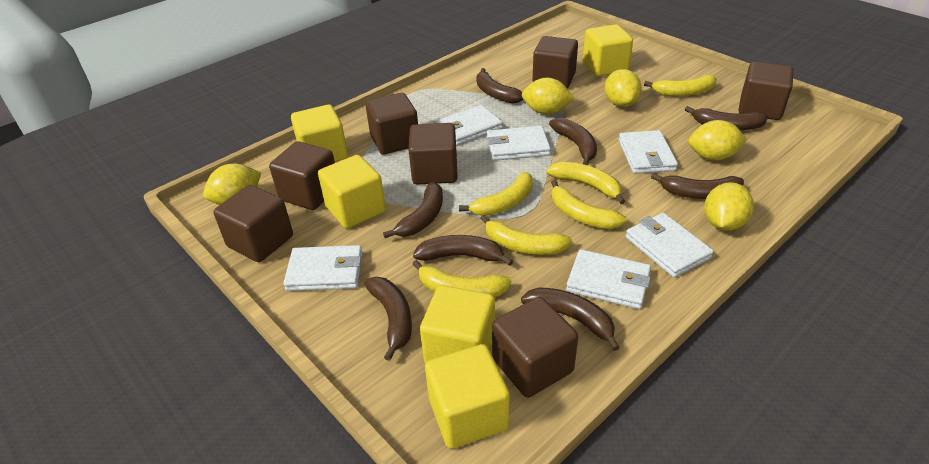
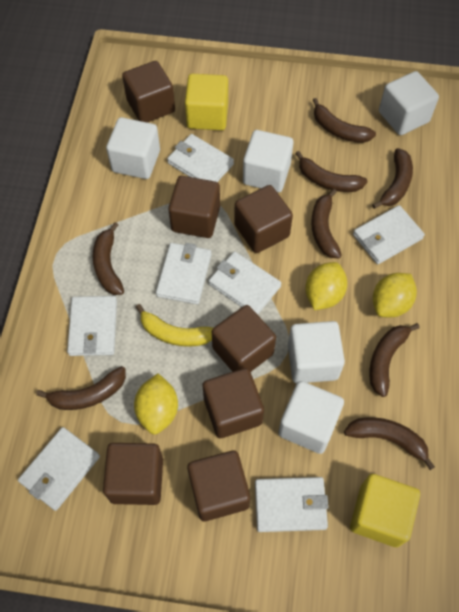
white cube: none = 0 -> [106,117,160,179] [243,130,293,192] [278,381,344,454] [288,321,345,383] [379,71,439,135] = 5
white wallet: [283,245,363,291] [436,105,503,146] [487,126,551,161] [566,249,651,309] [619,130,678,174] [626,213,714,278] = 6 -> [18,427,100,511] [67,296,117,356] [156,243,211,304] [167,134,234,182] [209,251,281,315] [255,477,329,532] [353,205,425,264] = 7
yellow banana: [412,260,511,297] [459,172,533,216] [480,215,572,255] [546,162,626,204] [551,180,627,229] [644,75,717,96] = 6 -> [136,304,213,347] = 1
yellow cube: [291,105,348,162] [318,155,386,229] [420,285,495,364] [425,344,510,449] [583,24,633,77] = 5 -> [185,74,228,130] [350,474,420,547] = 2
yellow lemon: [203,163,261,205] [522,78,574,114] [604,69,642,107] [688,120,747,161] [704,182,754,231] = 5 -> [134,374,178,434] [305,262,347,310] [373,273,417,318] = 3

